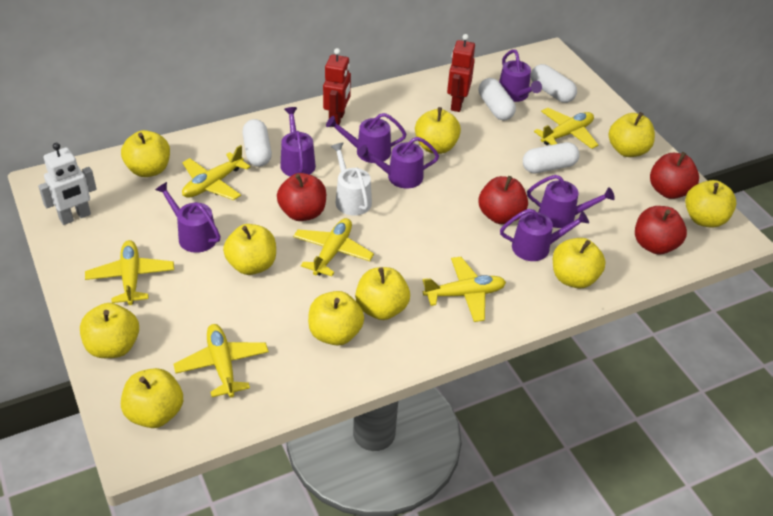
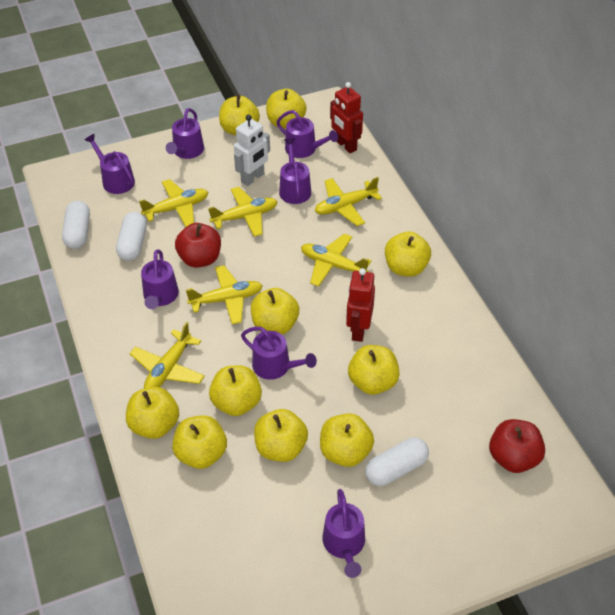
red apple: [277,173,326,221] [479,176,528,224] [635,206,687,255] [650,152,699,199] = 4 -> [175,223,221,268] [489,419,545,473] = 2
white capsule: [242,119,272,167] [479,78,516,121] [523,142,580,173] [531,64,577,103] = 4 -> [62,201,90,249] [116,212,147,261] [365,437,429,486] = 3
white watering can: [331,143,372,216] = 1 -> none = 0

